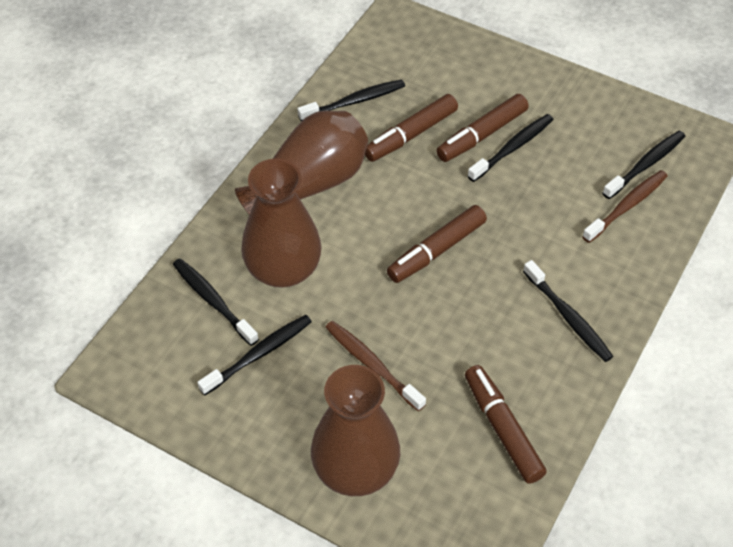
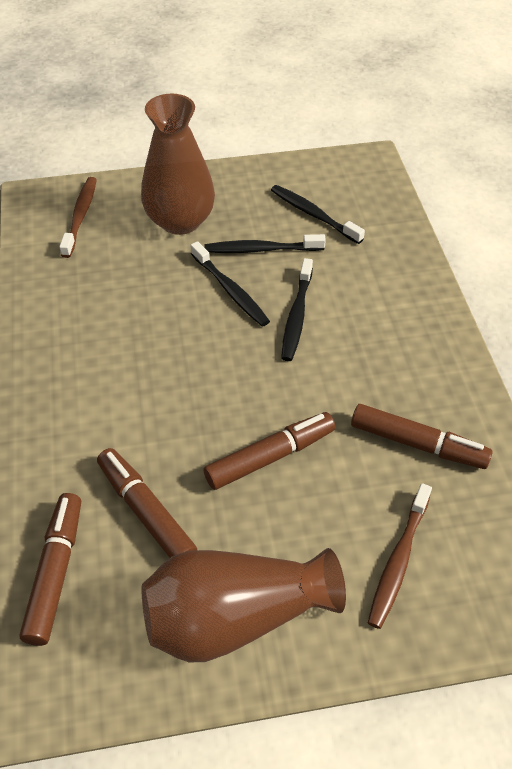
black toothbrush: [173,258,259,346] [197,315,312,395] [297,79,405,122] [468,114,553,182] [523,260,613,362] [602,131,686,199] = 6 -> [190,241,270,327] [204,234,326,253] [271,185,365,244] [281,258,313,361] = 4
brown vase: [235,111,368,215] [241,159,322,288] [311,365,400,496] = 3 -> [141,94,215,235] [141,548,346,662] = 2

